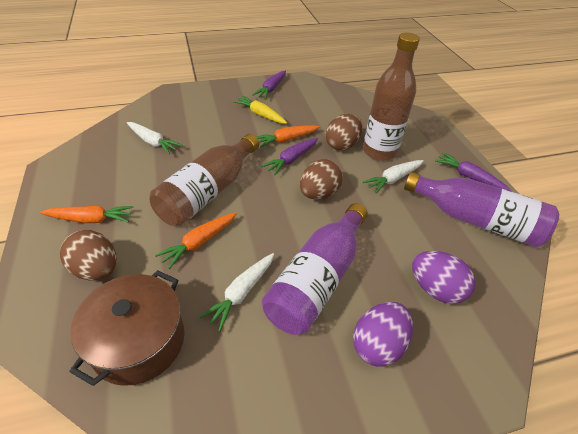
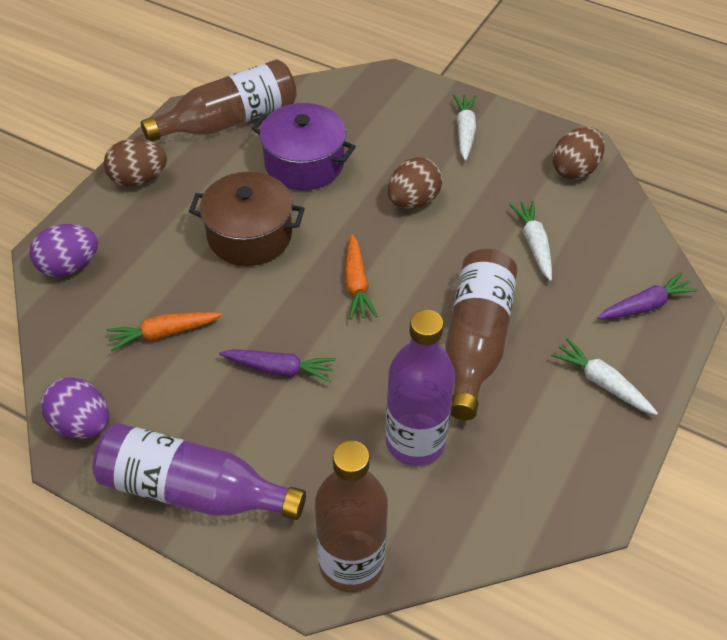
brown bottle: [150,134,259,227] [363,33,420,161] = 2 -> [141,59,297,142] [315,440,388,592] [445,249,517,420] = 3
orange carrot: [40,205,134,223] [155,213,237,269] [257,125,320,148] = 3 -> [106,312,222,352] [345,234,377,320] = 2
purple carrot: [252,71,286,99] [261,138,318,175] [435,152,511,191] = 3 -> [219,349,336,382] [597,272,698,319] = 2
purple pot: none = 0 -> [252,103,356,190] = 1
yellow carrot: [233,95,287,124] = 1 -> none = 0

